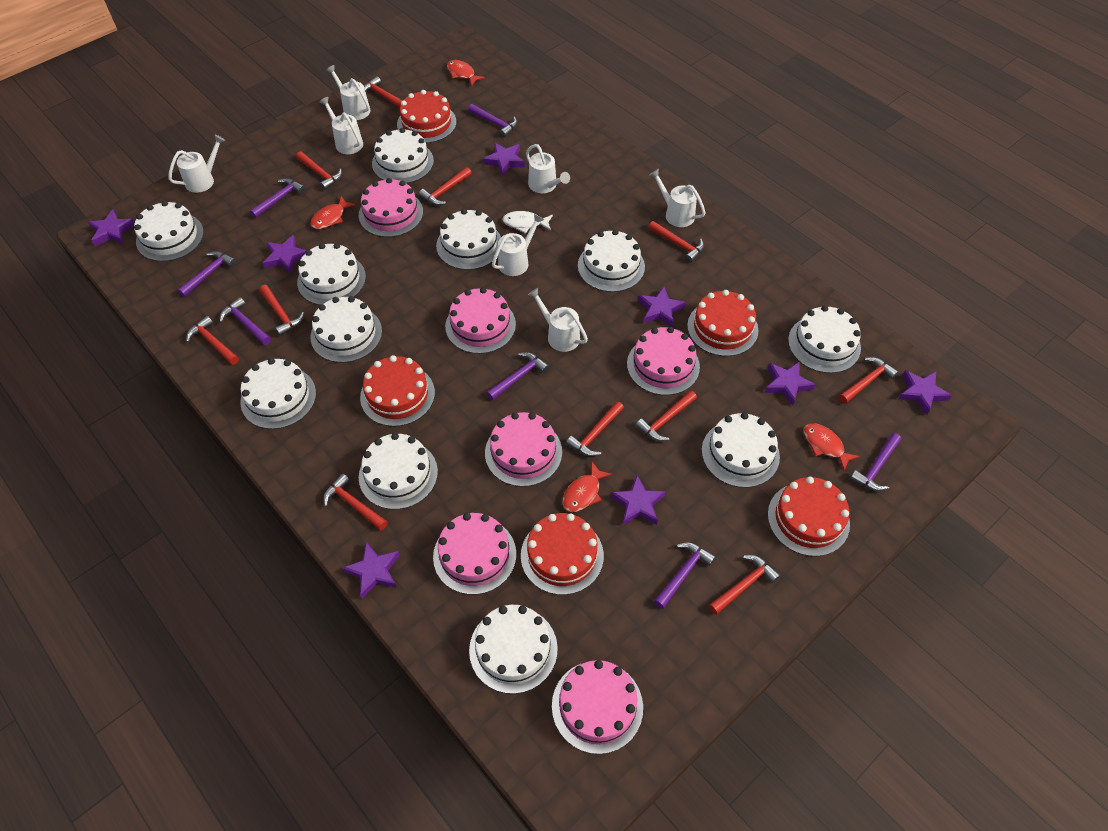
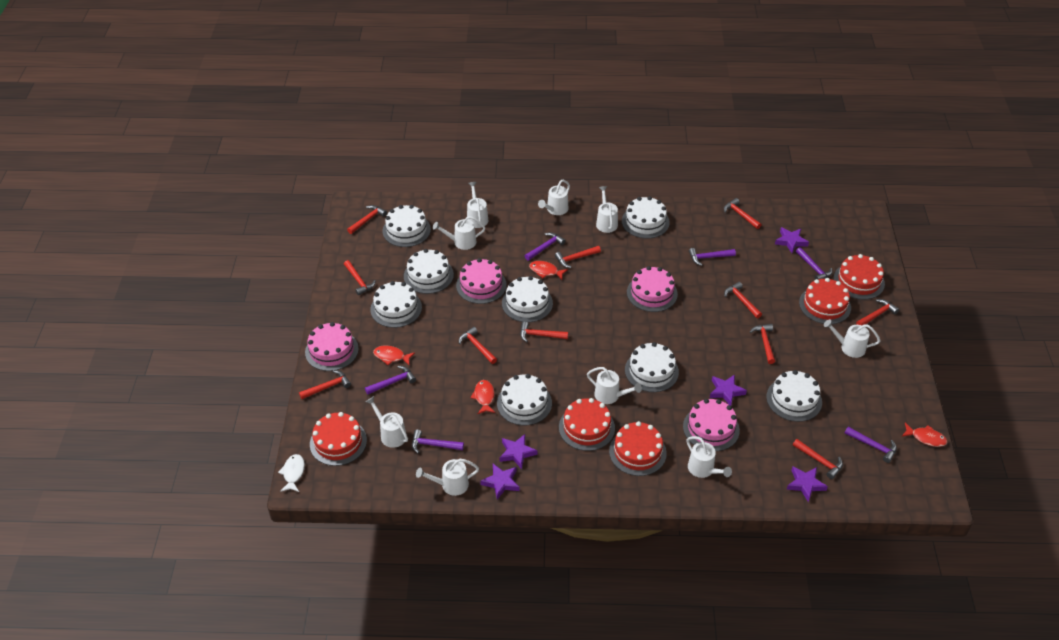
pink cake: [359,178,423,237] [433,513,516,595] [445,287,516,354] [485,412,562,487] [552,660,643,754] [627,327,700,395] = 6 -> [305,322,359,371] [456,258,507,304] [627,266,678,312] [683,399,740,451] = 4
purple hammer: [178,251,237,297] [220,297,271,345] [250,178,306,218] [468,104,517,137] [487,352,549,400] [654,542,716,609] [850,433,901,491] = 7 -> [365,366,416,394] [412,429,464,453] [525,232,566,261] [689,248,736,266] [796,247,832,280] [845,427,897,463] = 6
purple star: [88,210,135,246] [263,235,307,274] [343,542,400,598] [483,142,525,176] [611,475,666,525] [638,287,686,327] [764,361,816,406] [898,370,952,415] = 8 -> [480,464,520,500] [499,434,538,469] [710,374,747,406] [775,227,809,253] [786,466,828,502] = 5
white cake: [134,201,204,261] [240,358,316,429] [297,243,366,305] [311,296,382,363] [359,433,438,509] [372,128,434,184] [436,209,501,270] [469,605,558,694] [578,230,645,292] [702,412,780,488] [788,305,861,373] = 11 -> [370,281,422,328] [383,205,431,247] [404,249,454,294] [497,374,552,425] [502,276,553,322] [622,196,670,238] [625,342,679,392] [766,370,822,422] = 8
white watering can: [168,135,226,193] [319,97,363,154] [326,65,370,120] [492,214,544,276] [526,144,570,193] [528,288,588,352] [649,169,705,227] = 7 -> [366,396,408,448] [416,459,479,496] [433,216,485,250] [467,182,488,228] [538,180,570,215] [587,367,642,404] [596,186,618,233] [687,436,732,478] [824,319,881,358] = 9

